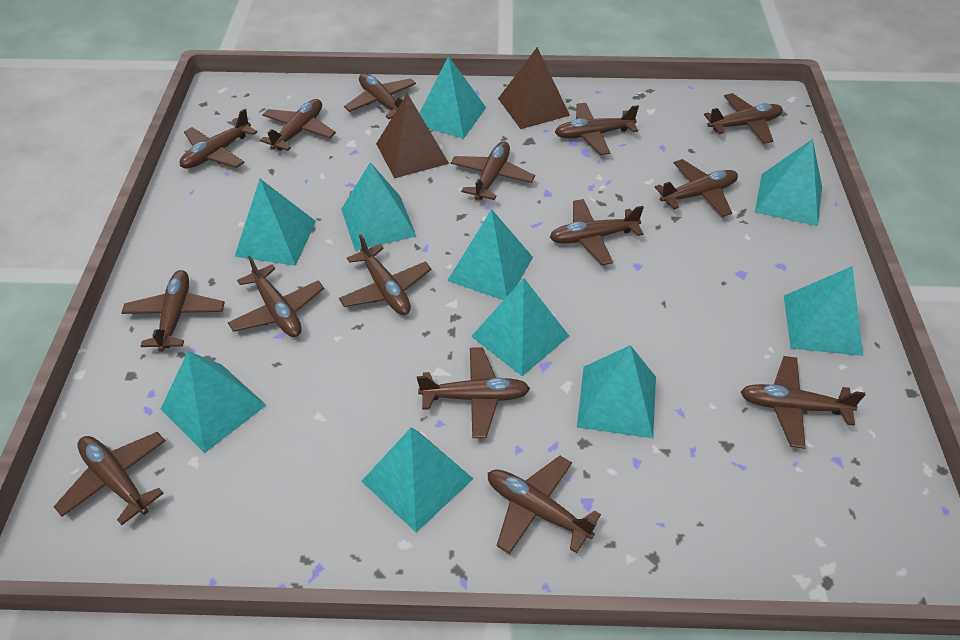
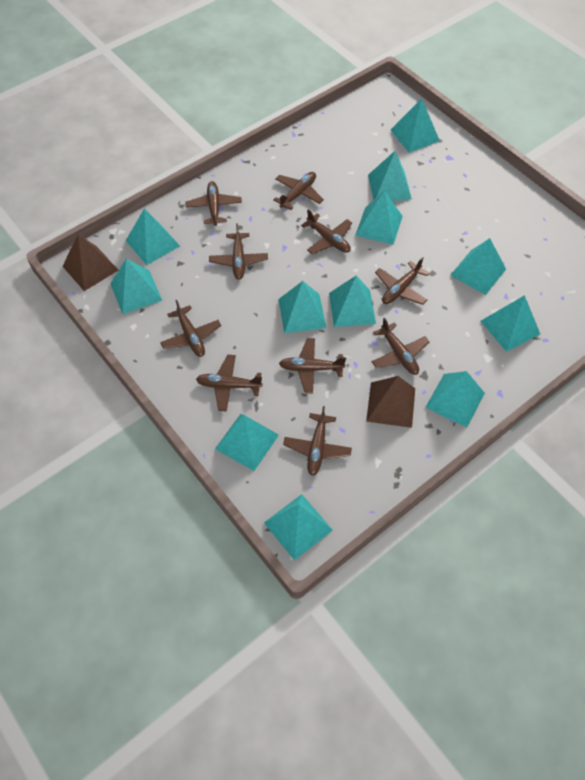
brown plane: [54,432,166,525] [122,270,225,352] [180,109,257,169] [228,256,324,337] [260,99,336,151] [339,234,431,315] [344,73,416,120] [417,347,530,438] [451,141,535,200] [488,456,601,554] [550,199,644,265] [555,103,639,155] [655,159,738,217] [704,93,783,144] [741,356,866,449] = 15 -> [160,300,221,357] [185,181,242,226] [196,355,263,412] [209,223,268,280] [273,172,324,210] [279,338,346,394] [283,406,352,476] [301,209,352,254] [372,317,429,375] [375,257,429,305] = 10
turquoise pyramid: [161,351,266,453] [235,179,316,266] [341,162,416,251] [361,427,473,532] [420,56,486,139] [447,209,533,300] [471,278,569,376] [577,345,656,438] [755,139,822,226] [784,266,863,356] = 10 -> [110,259,162,314] [126,209,180,265] [215,414,279,471] [264,494,333,560] [278,281,326,333] [329,276,376,327] [355,190,403,245] [368,151,412,201] [391,98,440,153] [425,371,485,428] [451,238,506,295] [481,295,540,352] = 12

